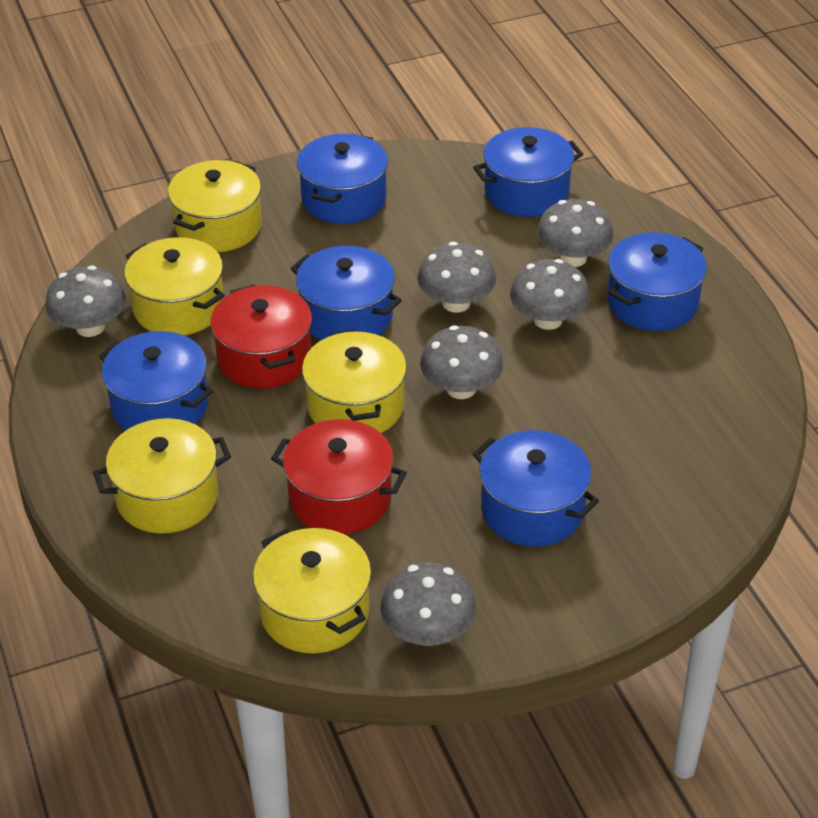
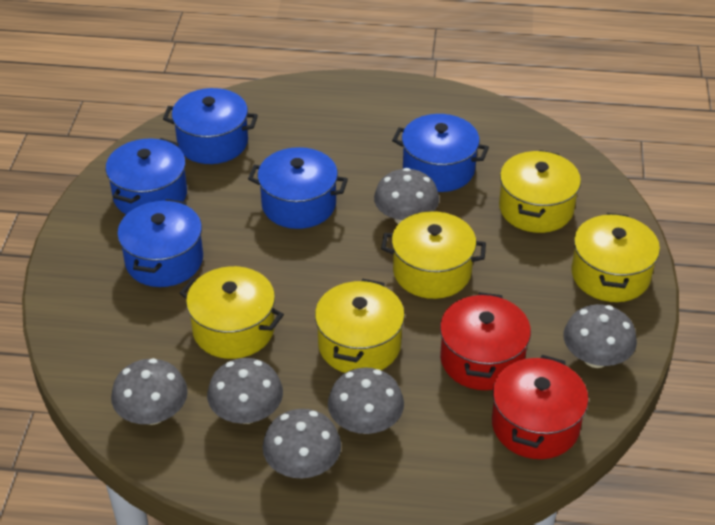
blue pot: [99,331,213,430] [291,246,402,340] [297,133,388,224] [473,127,583,217] [473,430,599,547] [607,232,707,331] = 6 -> [106,138,187,215] [117,199,203,287] [163,88,258,164] [248,147,348,229] [392,114,489,192] = 5

